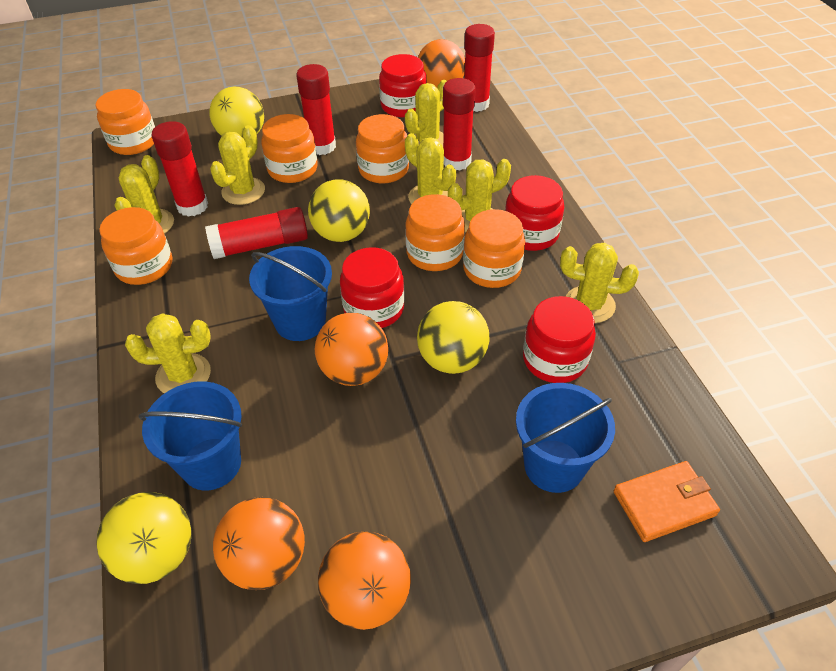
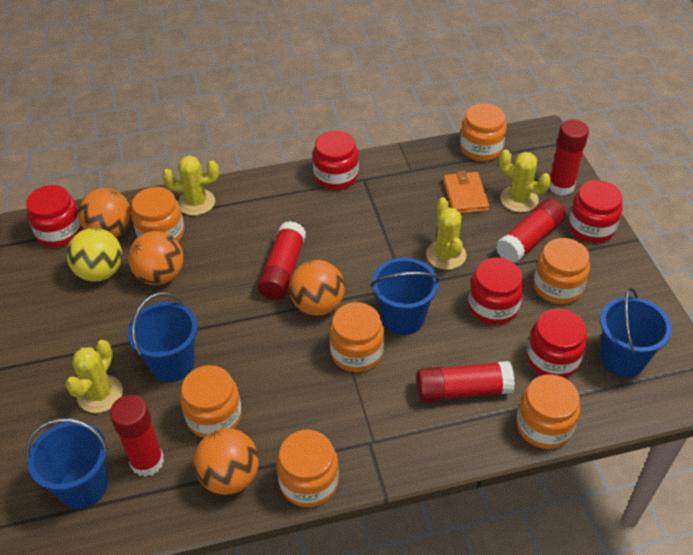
blue bucket: [139,381,242,490] [249,246,332,341] [516,383,615,493] = 3 -> [26,418,108,509] [128,293,198,382] [371,257,440,335] [600,287,672,377] = 4
orange jar: [96,89,155,155] [99,207,172,285] [261,114,318,183] [356,114,409,183] [405,194,465,271] [463,209,525,288] = 6 -> [131,187,184,241] [180,365,242,438] [276,430,339,507] [329,302,384,372] [460,103,507,161] [516,374,580,449] [534,238,590,304] = 7
red jar: [340,247,405,328] [379,54,427,118] [505,175,564,251] [523,296,596,383] = 4 -> [26,185,82,247] [313,131,359,190] [468,258,524,325] [527,308,587,378] [568,180,623,243] = 5
yellow ball: [96,492,192,584] [209,86,264,138] [308,180,370,242] [417,301,490,374] = 4 -> [67,228,122,282] = 1
yellow cactus: [114,155,174,234] [125,313,211,393] [210,125,265,205] [405,80,447,146] [405,133,456,204] [448,159,511,232] [560,243,639,323] = 7 -> [65,340,123,413] [162,155,219,216] [426,197,466,270] [499,149,551,212] = 4

